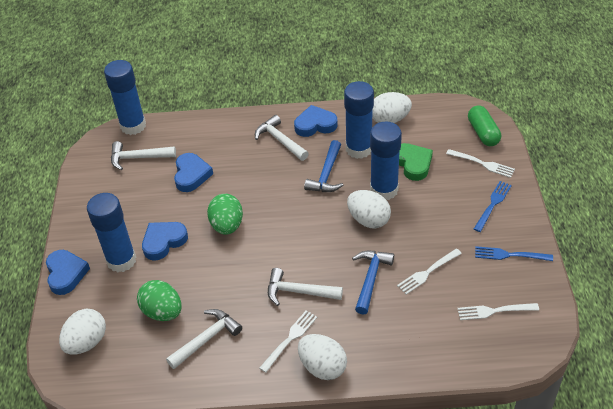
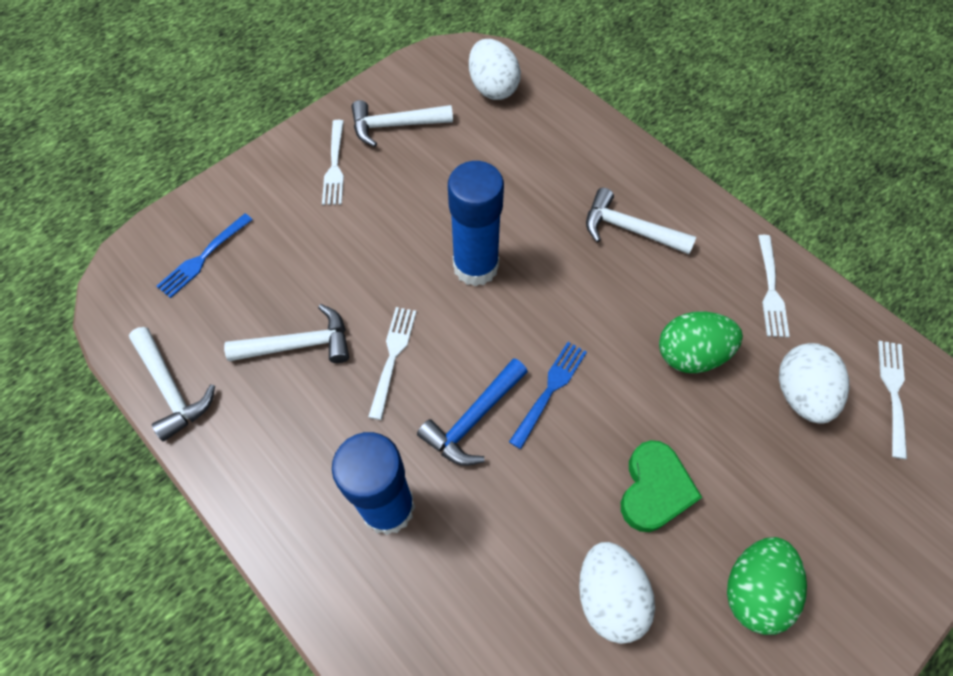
blue glue stick: [87,193,136,272] [104,60,146,135] [344,81,374,159] [370,122,402,200] = 4 -> [332,432,415,535] [448,161,504,286] = 2
blue hammer: [304,140,344,192] [352,251,394,315] = 2 -> [417,358,528,466] = 1
blue heart: [46,250,90,295] [142,222,188,261] [174,153,213,192] [294,105,338,137] = 4 -> none = 0
green capsule: [468,105,501,146] = 1 -> none = 0
white egg: [59,309,106,355] [298,334,347,380] [347,190,391,228] [372,92,412,123] = 4 -> [469,39,521,100] [579,542,655,644] [779,343,849,424] = 3

